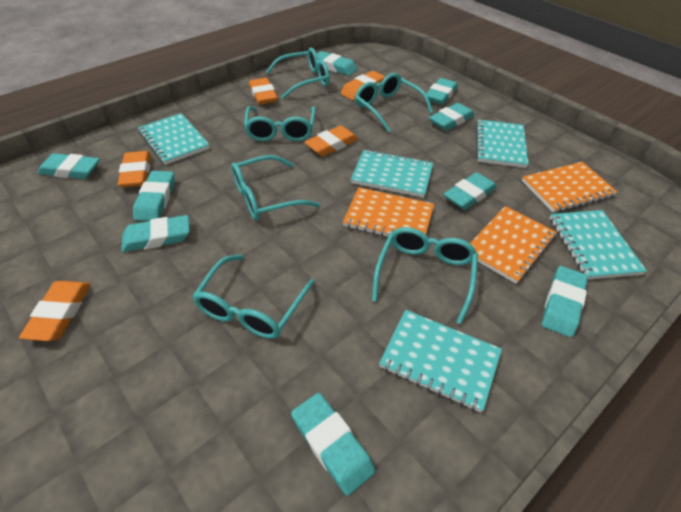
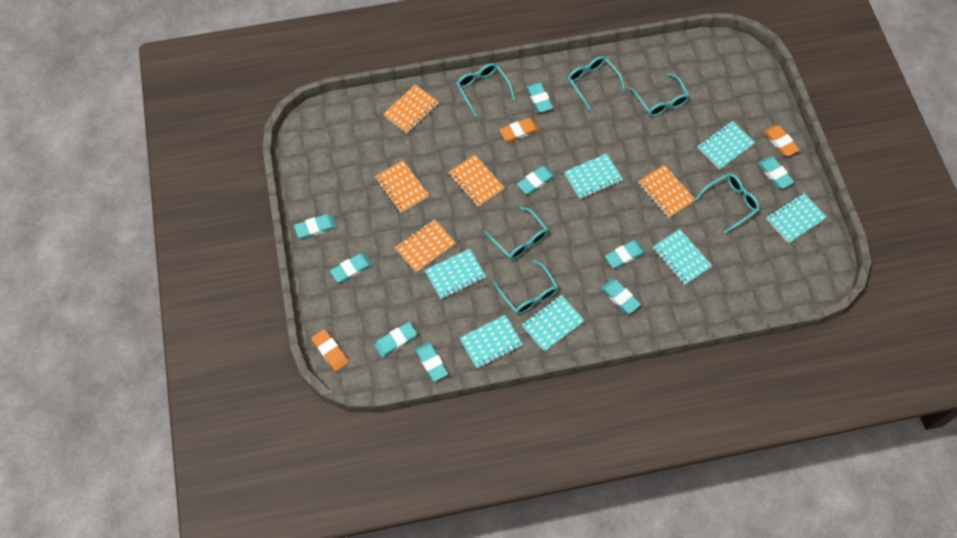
orange eraser: [19,281,91,341] [118,151,151,187] [249,78,278,105] [304,125,358,156] [341,71,385,100] = 5 -> [311,329,349,371] [500,118,539,142] [764,125,800,156] = 3
orange notebook: [343,187,434,237] [470,206,557,284] [522,162,618,213] = 3 -> [375,160,430,213] [384,84,439,134] [395,219,456,273] [448,154,505,207] [638,165,696,218] = 5
turquoise notebook: [138,113,210,165] [351,150,433,198] [379,310,502,413] [476,119,529,168] [550,210,647,280] = 5 -> [425,249,486,299] [460,315,523,369] [521,295,585,352] [564,154,623,199] [653,229,712,285] [697,121,755,169] [766,193,827,244] = 7

